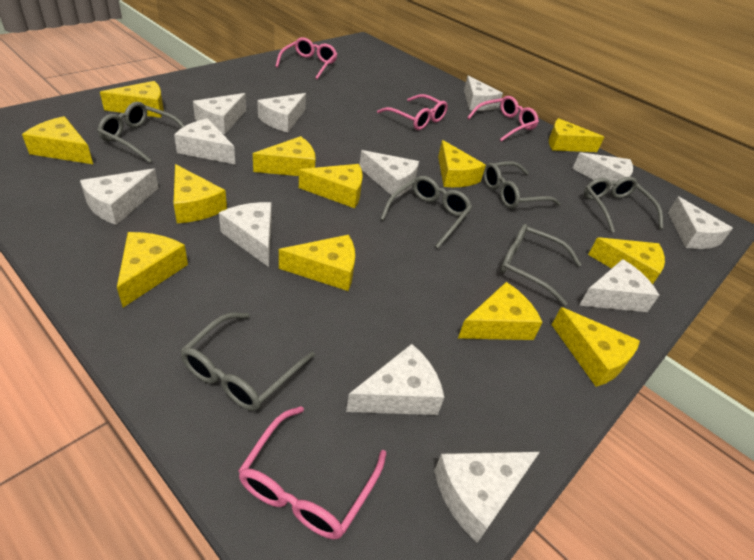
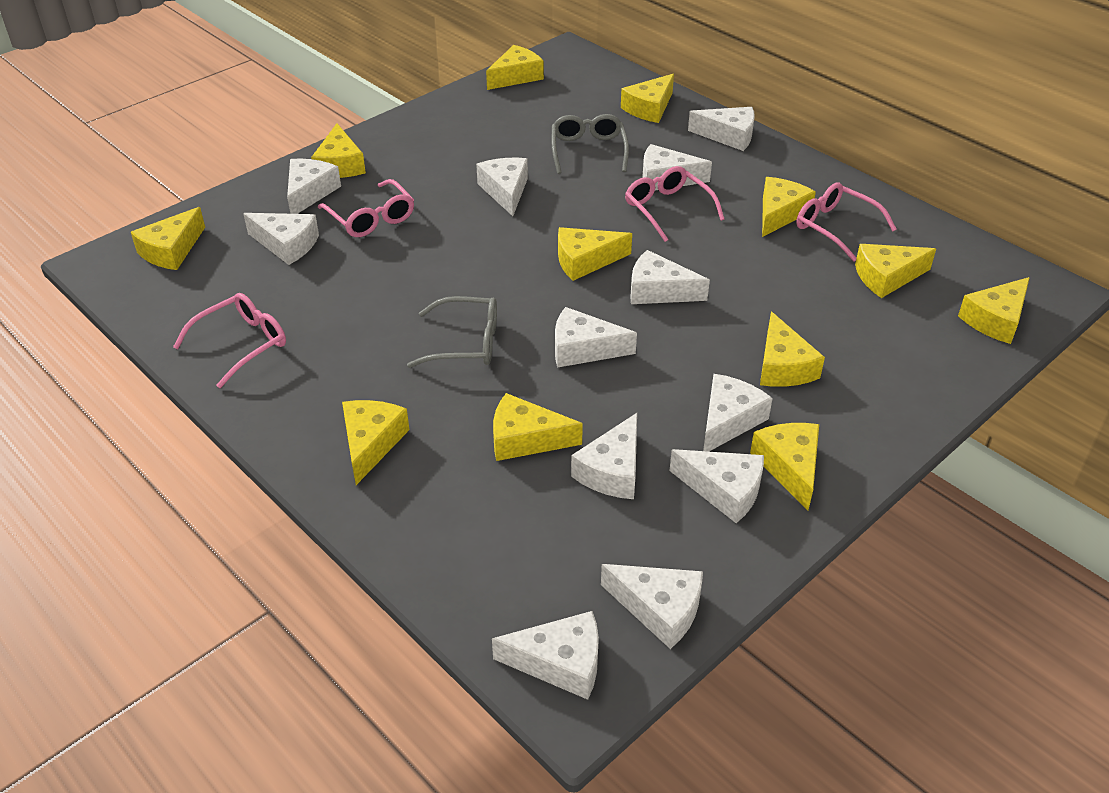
grey glasses: [97,102,185,163] [180,313,315,411] [380,176,472,249] [483,161,561,209] [500,224,582,306] [584,177,663,233] = 6 -> [407,296,497,368] [552,114,629,174] = 2

